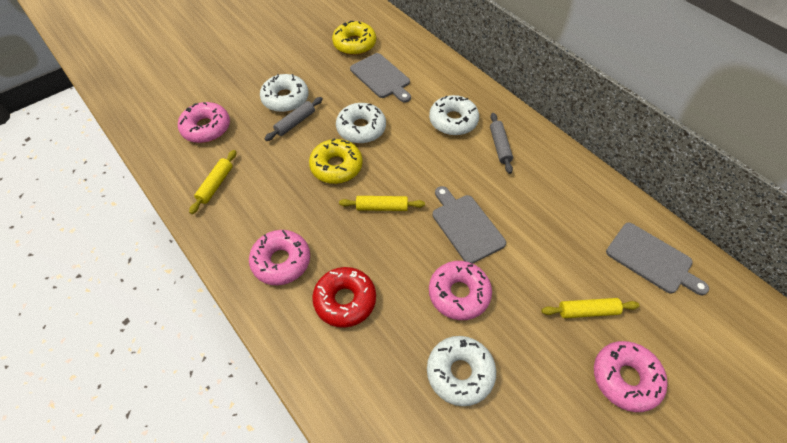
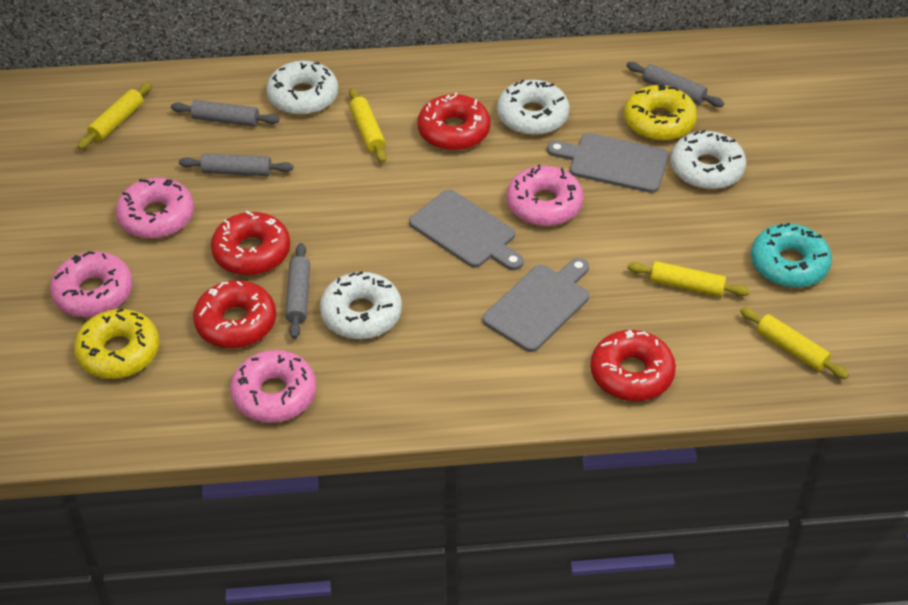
grey rolling pin: [264,97,323,141] [490,113,513,174] = 2 -> [171,100,279,127] [179,153,293,176] [285,243,310,339] [627,62,724,107] = 4
red donut: [312,267,376,328] = 1 -> [193,280,276,348] [211,211,290,275] [417,92,491,151] [590,330,676,401] = 4
turquoise donut: none = 0 -> [751,223,832,288] = 1
yellow rolling pin: [189,150,236,214] [339,196,425,211] [541,298,640,318] = 3 -> [78,82,152,150] [349,88,386,163] [627,261,750,297] [740,307,849,379] = 4

